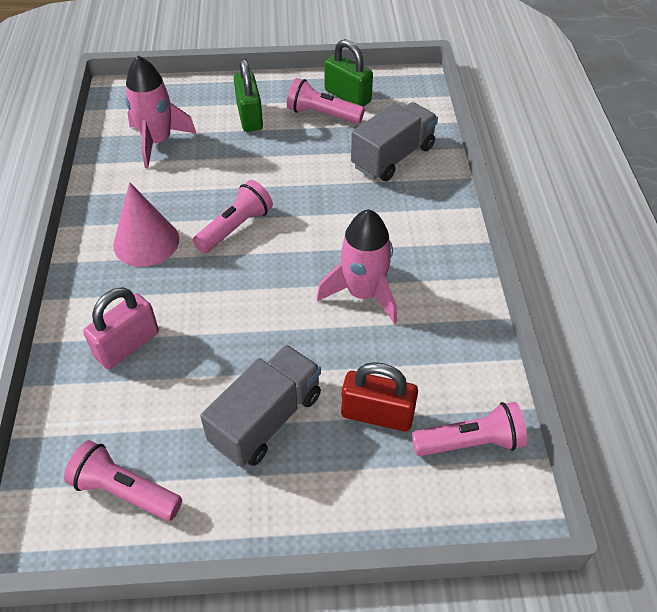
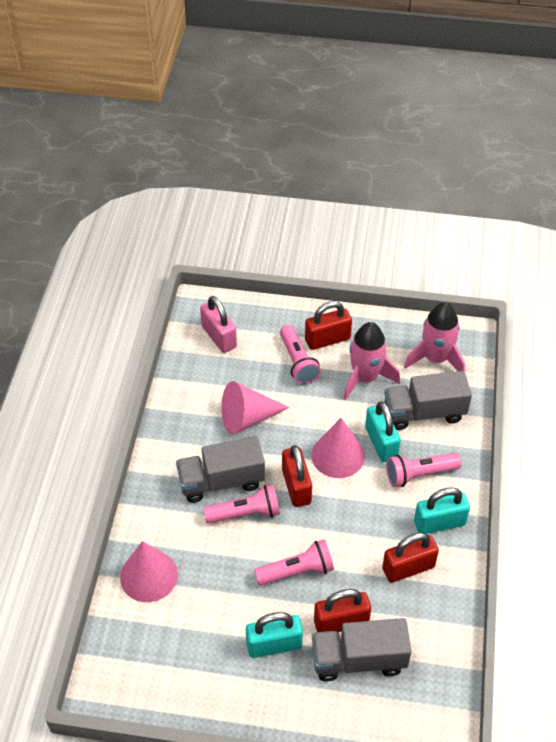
green padlock: [234,59,263,132] [324,39,373,107] = 2 -> none = 0
grey truck: [200,345,321,467] [351,102,438,181] = 2 -> [176,436,265,503] [312,618,412,681] [384,371,472,430] = 3
pink cone: [113,182,179,267] = 1 -> [120,541,178,602] [221,381,290,434] [311,418,365,478] = 3
red padlock: [341,362,418,431] = 1 -> [282,445,312,507] [305,301,352,350] [314,589,371,632] [382,533,439,583] = 4
turquoise padlock: none = 0 -> [246,612,303,658] [365,401,401,462] [414,487,470,534] = 3

